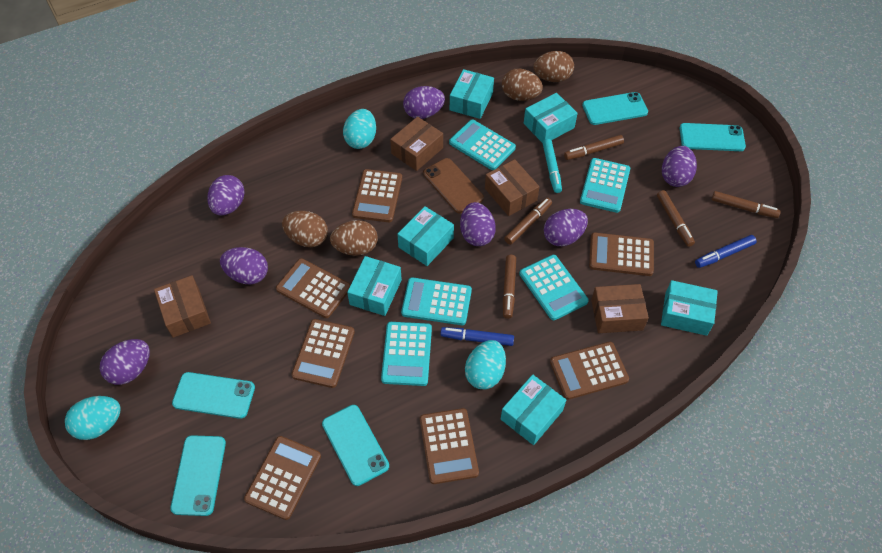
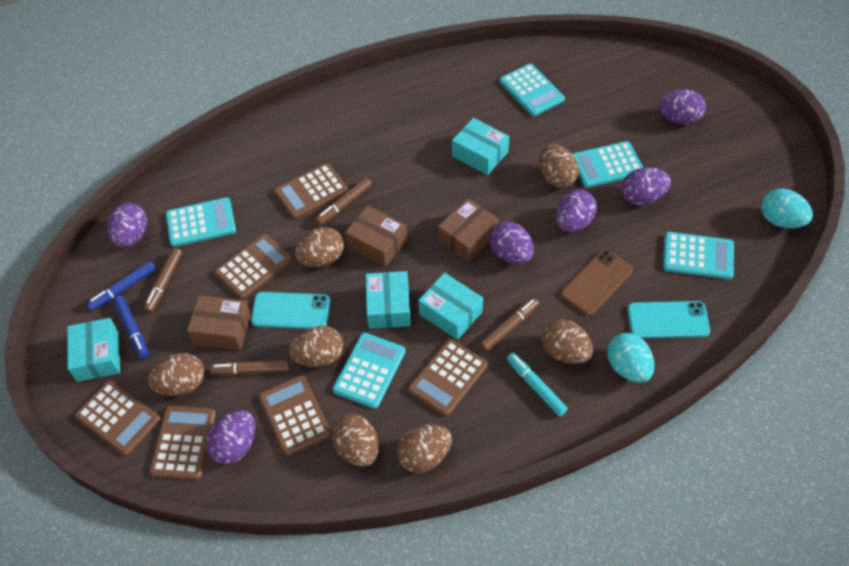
brown box: [154,275,211,338] [390,117,443,171] [485,159,540,216] [591,284,649,333] = 4 -> [187,295,251,350] [345,206,407,267] [438,198,499,262] = 3
brown calculator: [244,436,321,520] [276,258,350,318] [291,319,355,388] [352,169,402,222] [420,408,479,484] [550,342,629,400] [589,233,654,276] = 7 -> [75,380,161,456] [149,405,216,480] [214,234,293,300] [259,375,332,456] [274,163,348,219] [408,339,488,417] = 6
brown egg: [282,211,328,247] [330,220,378,256] [502,69,543,101] [533,51,574,82] = 4 -> [148,353,204,396] [289,326,344,367] [295,227,344,267] [332,414,379,467] [397,424,452,473] [539,144,579,188] [542,319,593,364] = 7
brown marker: [503,255,516,319] [504,198,552,245] [564,135,624,160] [657,190,695,247] [712,191,781,218] = 5 -> [143,248,182,313] [209,360,290,375] [315,178,372,226] [479,298,539,352] = 4
purple egg: [100,339,150,385] [207,175,245,216] [220,247,268,284] [403,86,445,119] [460,202,496,246] [544,209,588,246] [662,146,697,187] = 7 -> [107,203,147,247] [206,410,255,464] [489,222,534,264] [556,189,597,232] [621,167,671,205] [658,89,706,125] = 6
turquoise box: [347,256,402,316] [397,206,454,266] [450,69,494,119] [501,375,566,445] [524,93,578,143] [661,280,718,336] = 6 -> [67,318,120,382] [366,271,411,329] [418,273,483,340] [452,118,509,175] = 4
turquoise egg: [65,396,121,440] [343,109,376,149] [465,340,506,389] = 3 -> [607,333,655,383] [761,189,813,228] = 2
turquoise phone: [170,435,226,516] [172,372,255,419] [322,405,389,486] [582,92,648,125] [680,123,746,151] = 5 -> [251,292,330,329] [627,301,710,339] = 2

